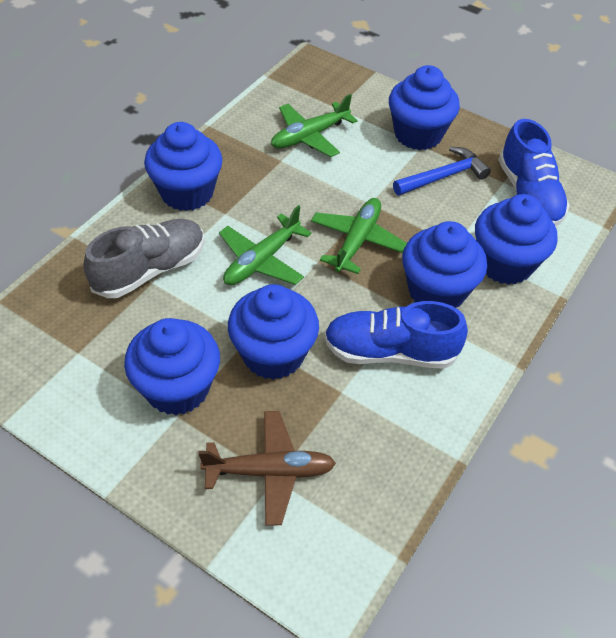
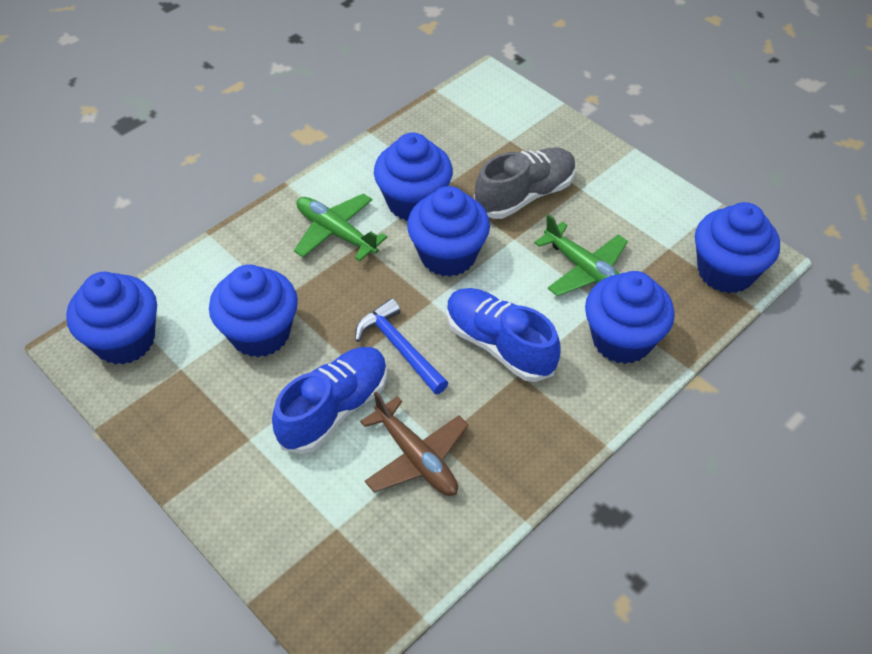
green plane: [219,205,312,285] [271,94,358,157] [311,198,407,274] = 3 -> [294,193,388,261] [534,214,628,296] = 2

